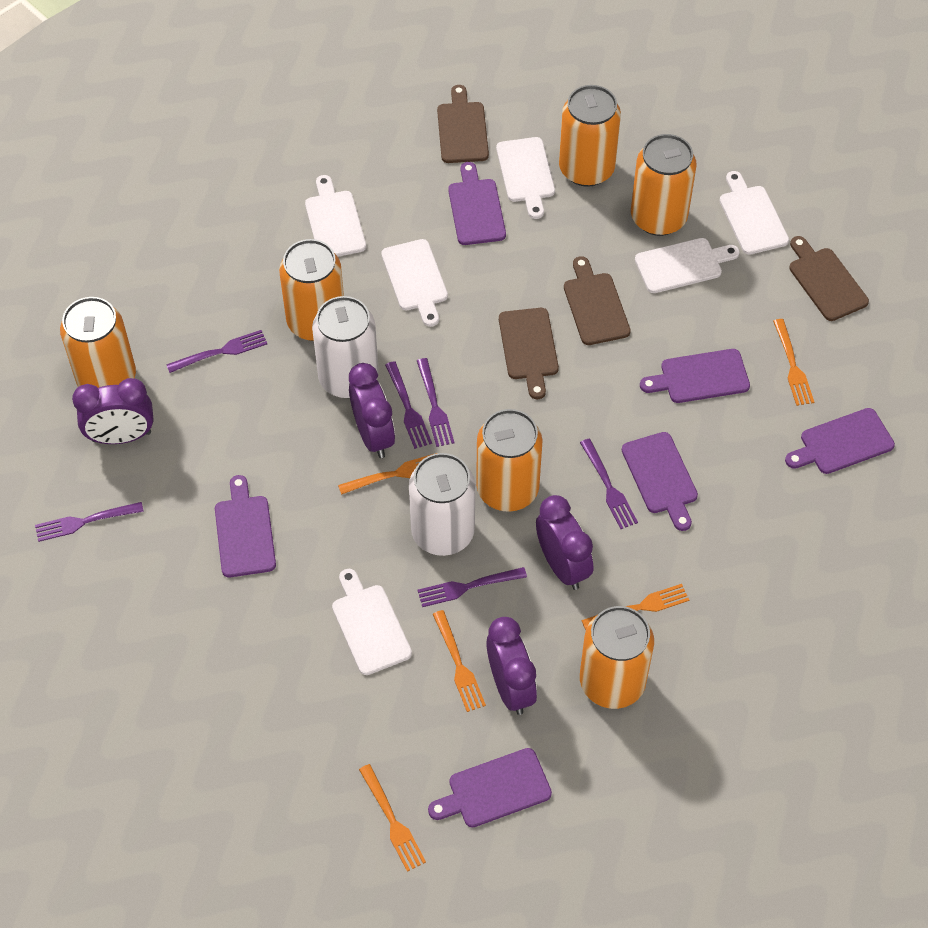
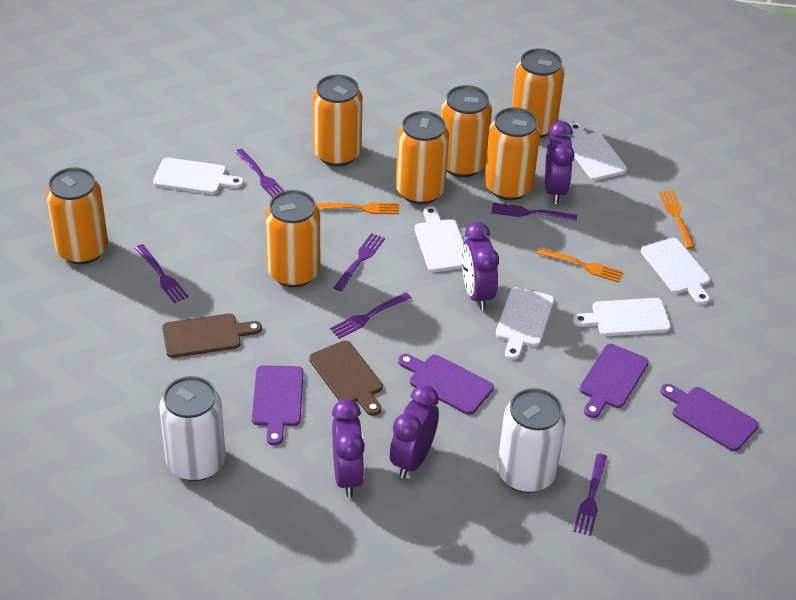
brown cutting board: [437,85,489,163] [499,308,559,399] [564,256,631,345] [789,236,869,321] = 4 -> [162,314,262,358] [309,341,383,416] = 2
orange can: [60,297,136,388] [279,239,344,341] [476,409,543,512] [559,85,621,187] [580,606,654,709] [631,134,696,236] = 6 -> [46,167,108,264] [265,190,320,287] [312,74,363,166] [396,111,449,204] [441,85,492,177] [485,107,541,200] [512,48,565,138] = 7
orange fork: [338,453,437,495] [359,764,426,872] [433,610,486,712] [581,584,689,630] [773,319,814,406] = 5 -> [316,203,399,214] [537,247,624,283] [659,191,695,249] = 3
purple cutting board: [215,475,276,577] [428,748,552,828] [448,162,506,245] [622,432,698,531] [640,349,750,403] [785,408,895,474] = 6 -> [252,365,304,446] [398,354,494,415] [579,344,649,418] [660,384,759,451] = 4

